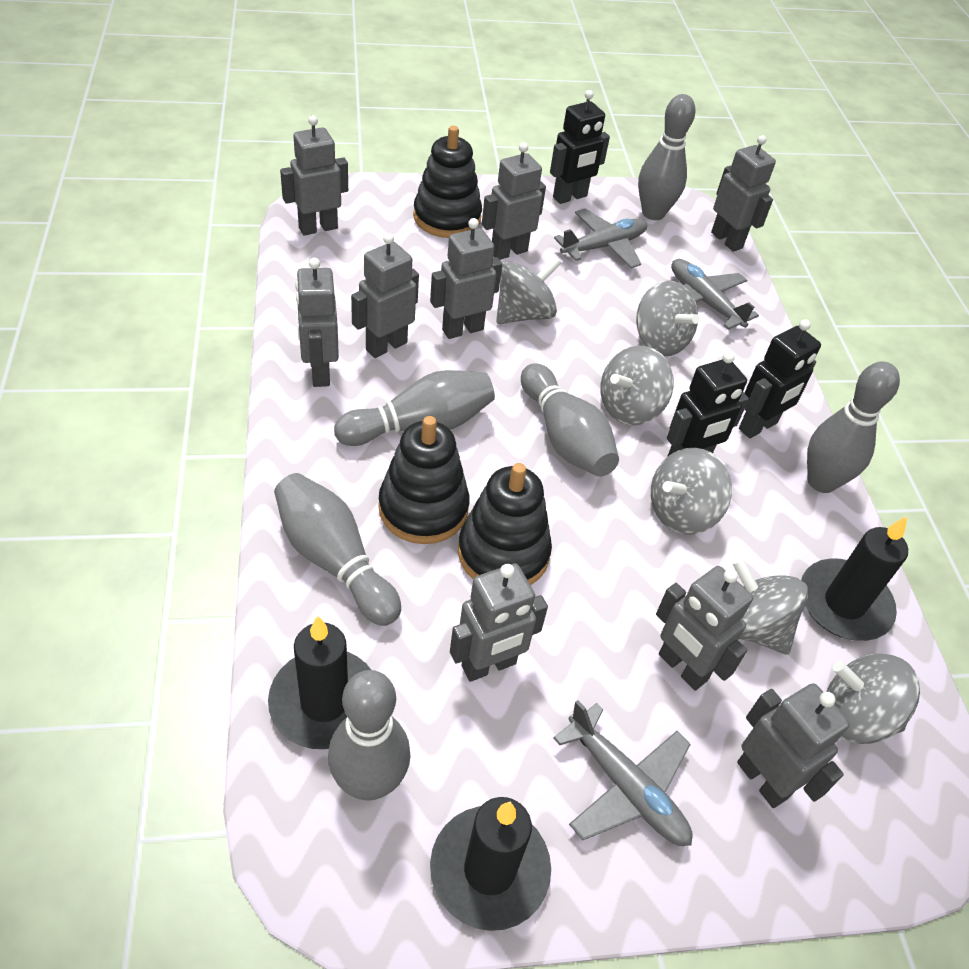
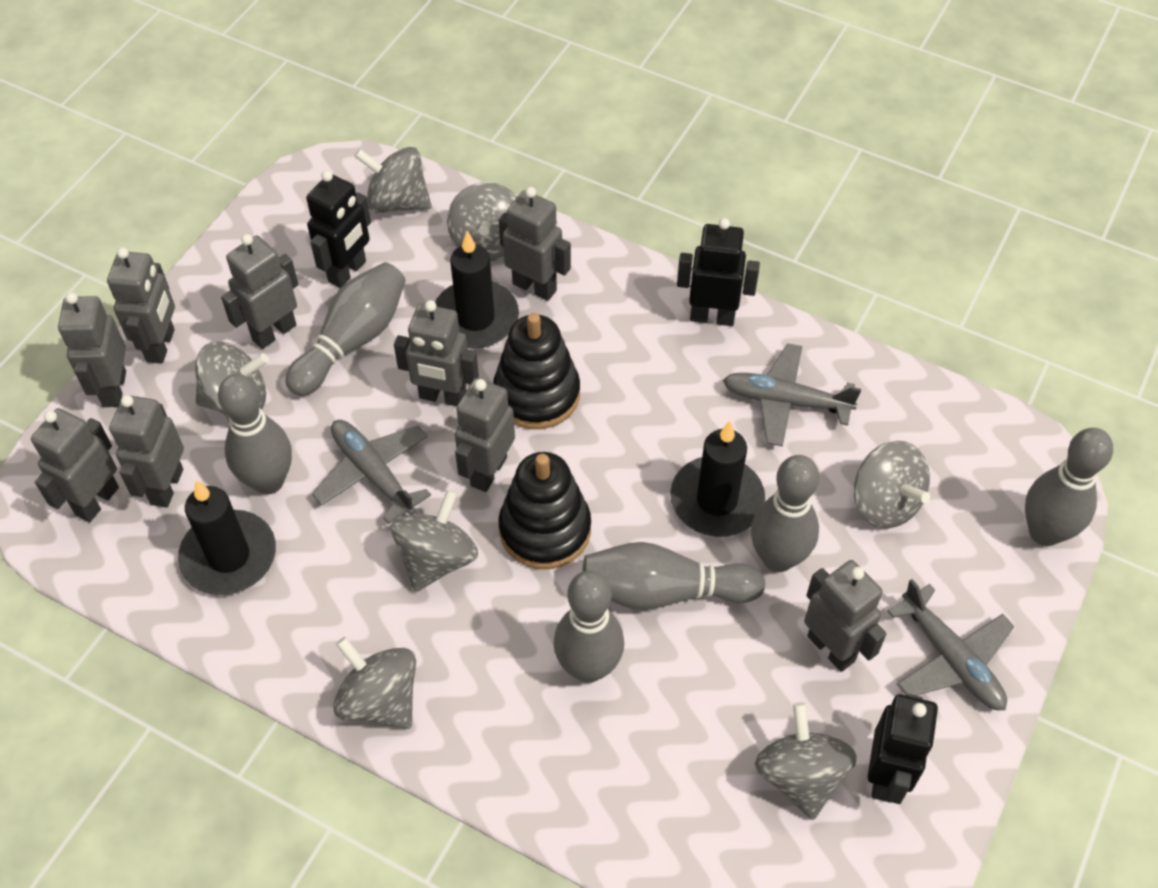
black stacking toy: [378,416,470,544] [413,126,482,238] [458,463,552,585] = 3 -> [493,313,580,429] [498,452,591,569] = 2
grey spinning top: [496,257,561,324] [600,346,674,425] [636,280,700,356] [651,448,732,535] [732,557,808,654] [826,653,920,744] = 6 -> [195,342,269,416] [333,637,416,729] [354,147,432,213] [390,489,478,592] [447,182,517,261] [755,702,857,820] [854,441,930,529] = 7

